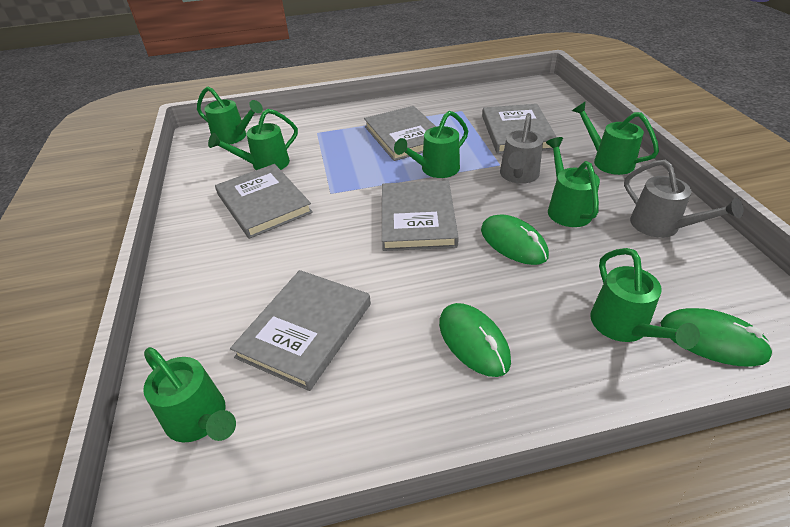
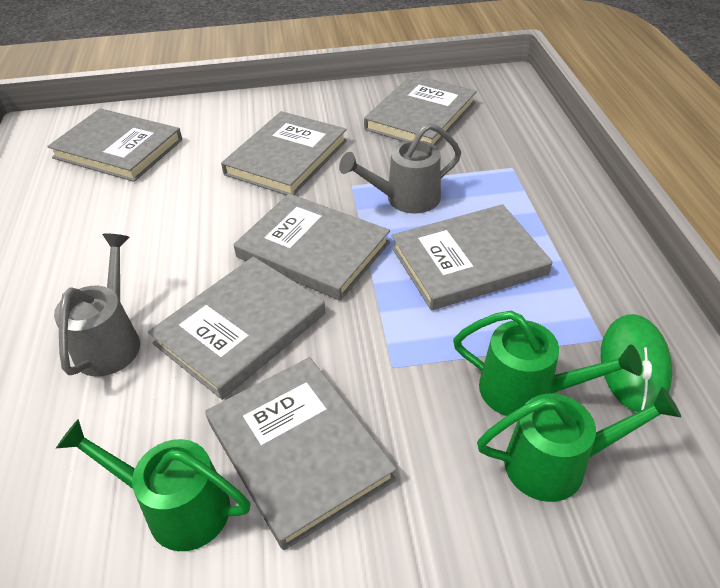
green mouse: [439,303,511,377] [481,214,549,265] [660,308,773,367] = 3 -> [601,314,672,412] = 1
green watering can: [143,347,236,442] [197,86,263,145] [208,109,298,170] [394,111,468,178] [546,137,600,227] [572,101,659,175] [590,248,700,349] = 7 -> [56,419,250,551] [453,311,642,416] [477,387,681,502] = 3
grey book: [215,164,313,239] [230,270,371,391] [364,106,436,161] [382,180,459,251] [482,104,557,154] = 5 -> [47,108,182,182] [148,256,326,400] [205,357,396,550] [221,111,347,195] [234,193,390,301] [364,74,477,146] [392,204,552,311] = 7

